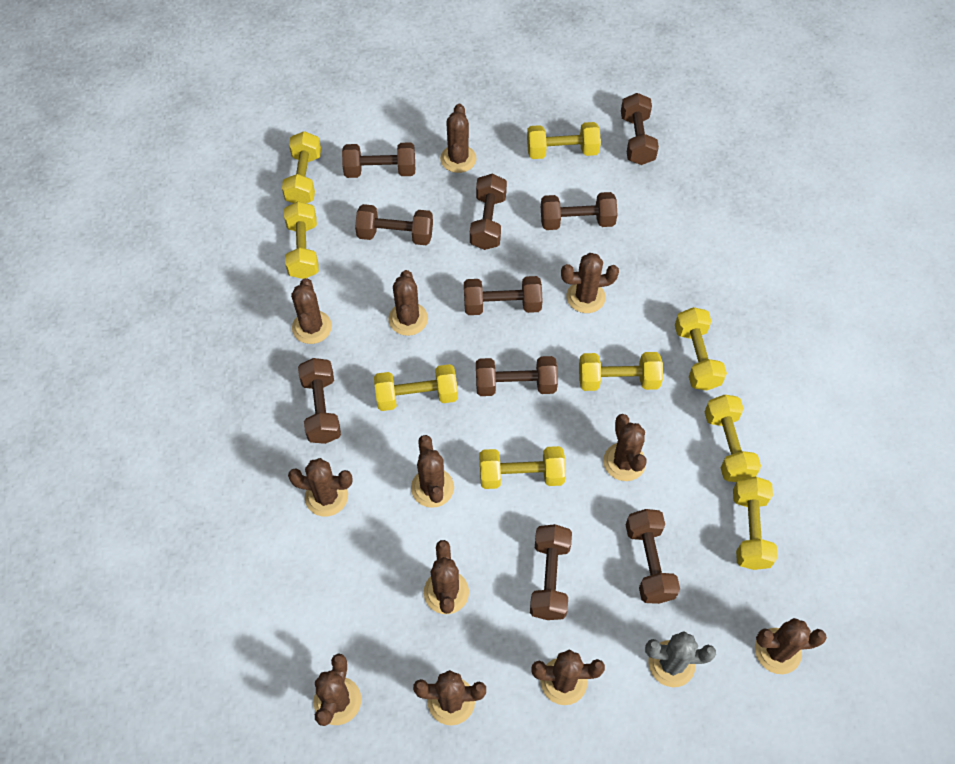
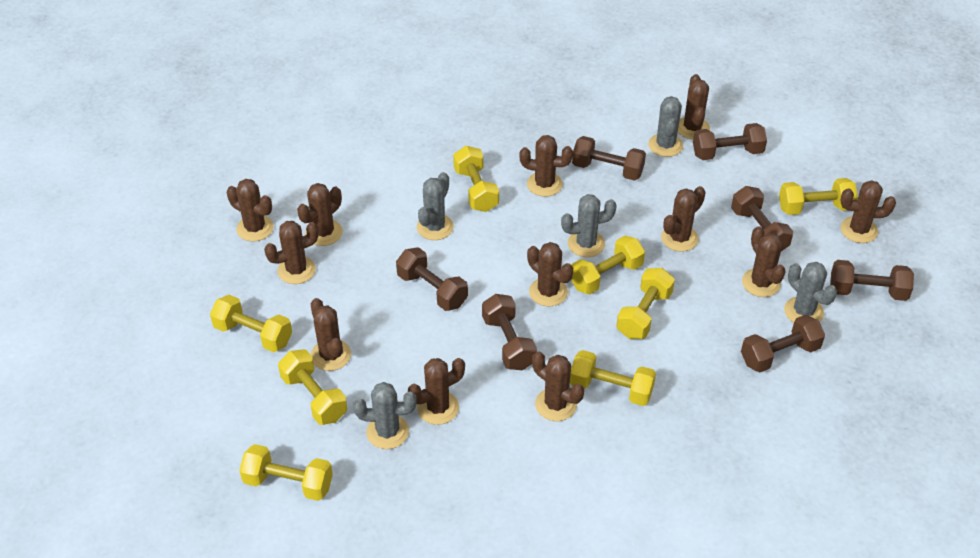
brown dumbbell: [298,358,341,444] [342,142,415,178] [355,204,433,245] [464,276,542,315] [470,174,507,250] [476,356,558,396] [530,524,572,620] [541,192,617,230] [621,93,659,165] [626,509,680,604] = 10 -> [396,247,468,311] [482,294,537,370] [572,136,646,181] [693,123,767,160] [731,186,793,251] [741,315,825,372] [830,260,914,301] = 7
grey cactus: [645,631,716,687] = 1 -> [353,382,417,449] [417,172,454,240] [561,194,617,257] [648,96,683,157] [784,262,837,323] = 5
yellow dumbbell: [282,131,321,203] [284,201,319,279] [374,364,458,411] [480,446,566,489] [527,122,601,159] [579,352,663,391] [675,307,727,391] [704,395,761,482] [733,477,778,570] = 9 -> [210,295,292,352] [239,444,333,501] [278,350,347,425] [453,146,499,212] [570,350,656,406] [571,236,645,294] [616,268,675,339] [779,178,858,215] = 8

